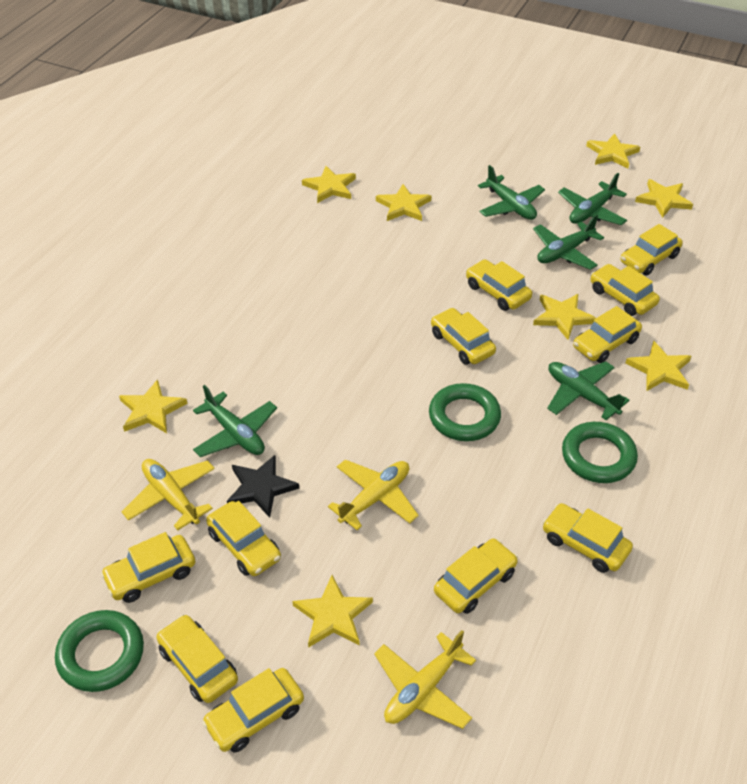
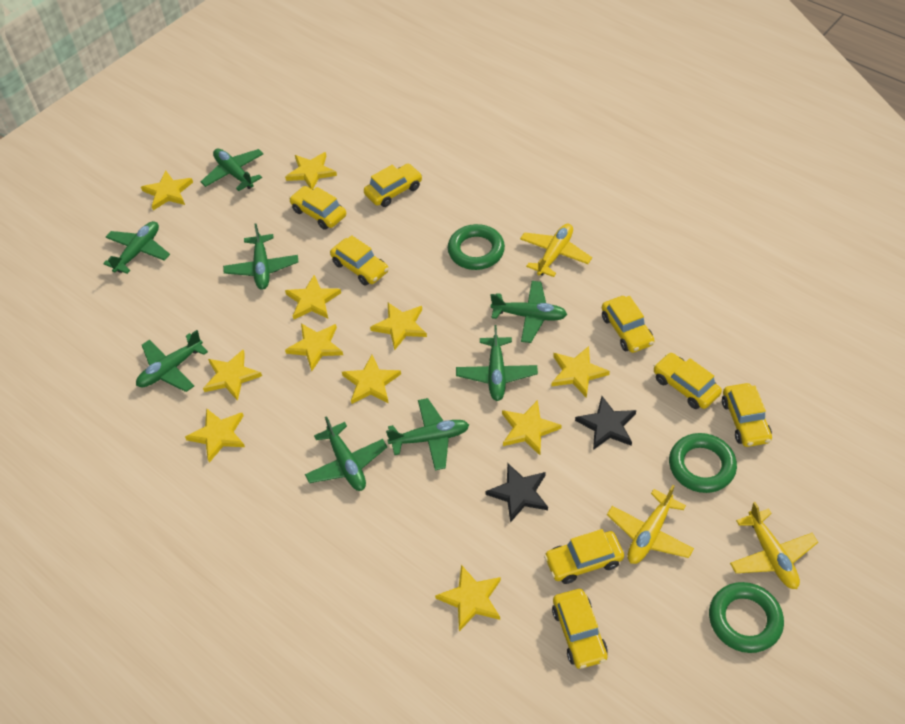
black star: [227,455,299,518] = 1 -> [486,464,548,523] [575,396,636,450] = 2
green plane: [193,385,277,457] [478,165,545,220] [533,215,604,270] [547,361,629,420] [558,173,627,225] = 5 -> [103,221,170,274] [136,330,208,392] [201,149,263,191] [223,223,298,290] [305,416,387,491] [386,398,469,471] [456,325,538,401] [490,281,567,343] = 8
yellow car: [101,532,195,603] [157,615,238,703] [202,668,304,753] [206,501,281,576] [431,308,496,365] [434,538,518,614] [466,259,532,311] [542,503,633,573] [573,306,642,363] [591,264,660,316] [620,224,683,276] = 11 -> [289,186,346,230] [330,235,388,286] [364,164,422,207] [544,529,624,584] [552,589,608,669] [602,296,655,353] [654,353,722,409] [722,383,772,447] = 8
yellow star: [119,379,187,433] [292,575,373,648] [302,166,356,203] [376,184,431,221] [533,294,596,340] [586,133,640,168] [625,340,691,391] [635,179,693,218] = 8 -> [141,170,193,210] [185,408,245,463] [203,350,262,401] [285,152,337,189] [285,275,341,319] [285,323,343,371] [342,355,401,404] [370,303,427,350] [435,565,501,631] [502,400,562,455] [551,346,610,398] = 11

